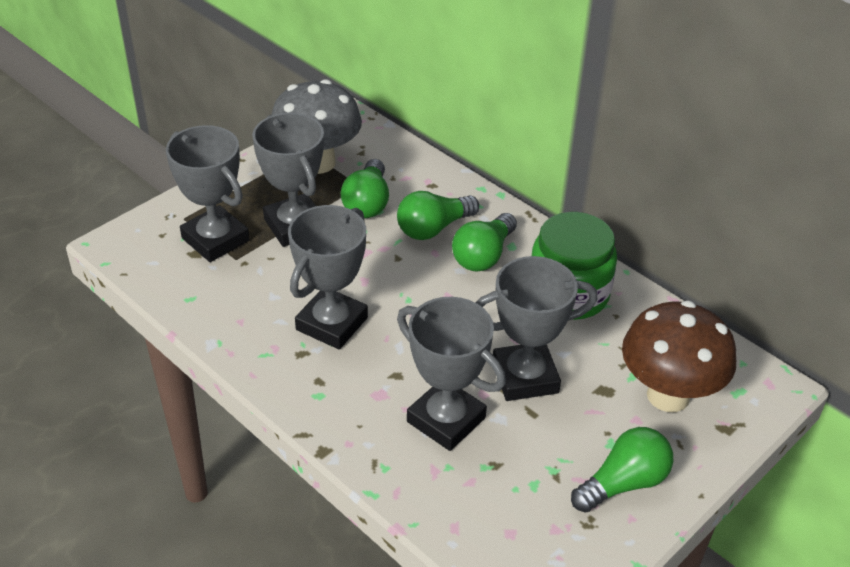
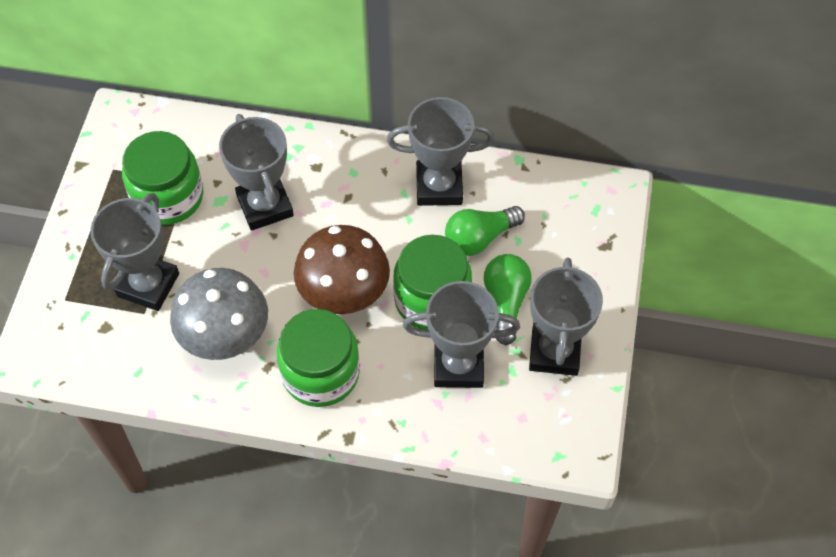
green jar: [532,212,617,320] = 1 -> [122,131,203,225] [277,309,360,407] [393,235,472,330] = 3
green light bulb: [341,159,389,218] [397,191,479,240] [452,213,517,272] [571,427,673,512] = 4 -> [445,206,525,256] [484,254,532,345] = 2

